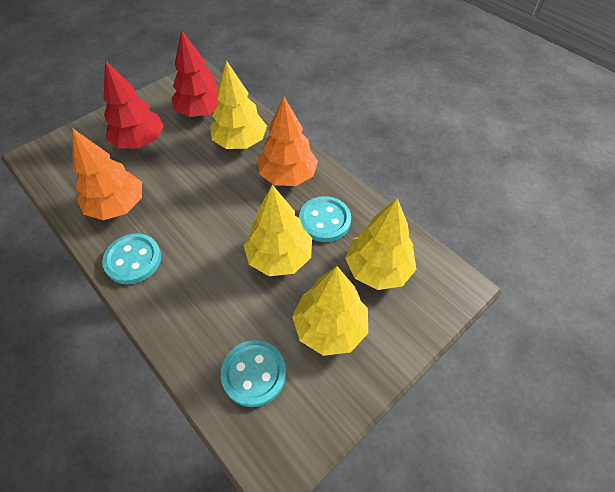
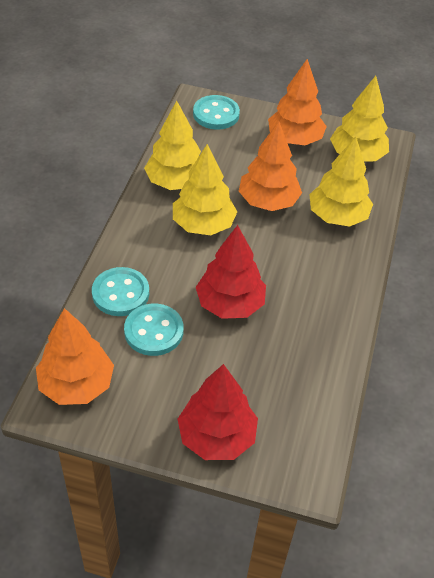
orange tree: [72,128,142,220] [258,96,318,186] = 2 -> [36,308,114,405] [239,121,302,211] [268,59,327,145] = 3

